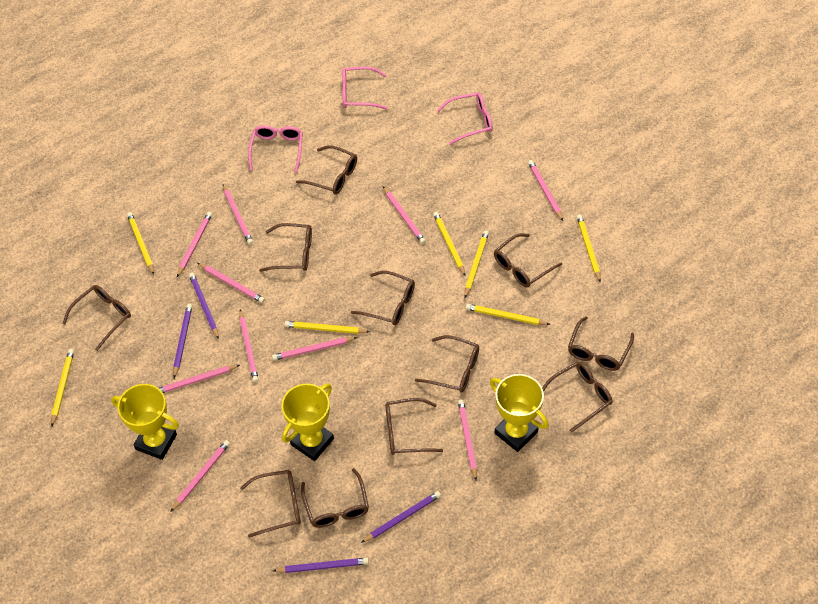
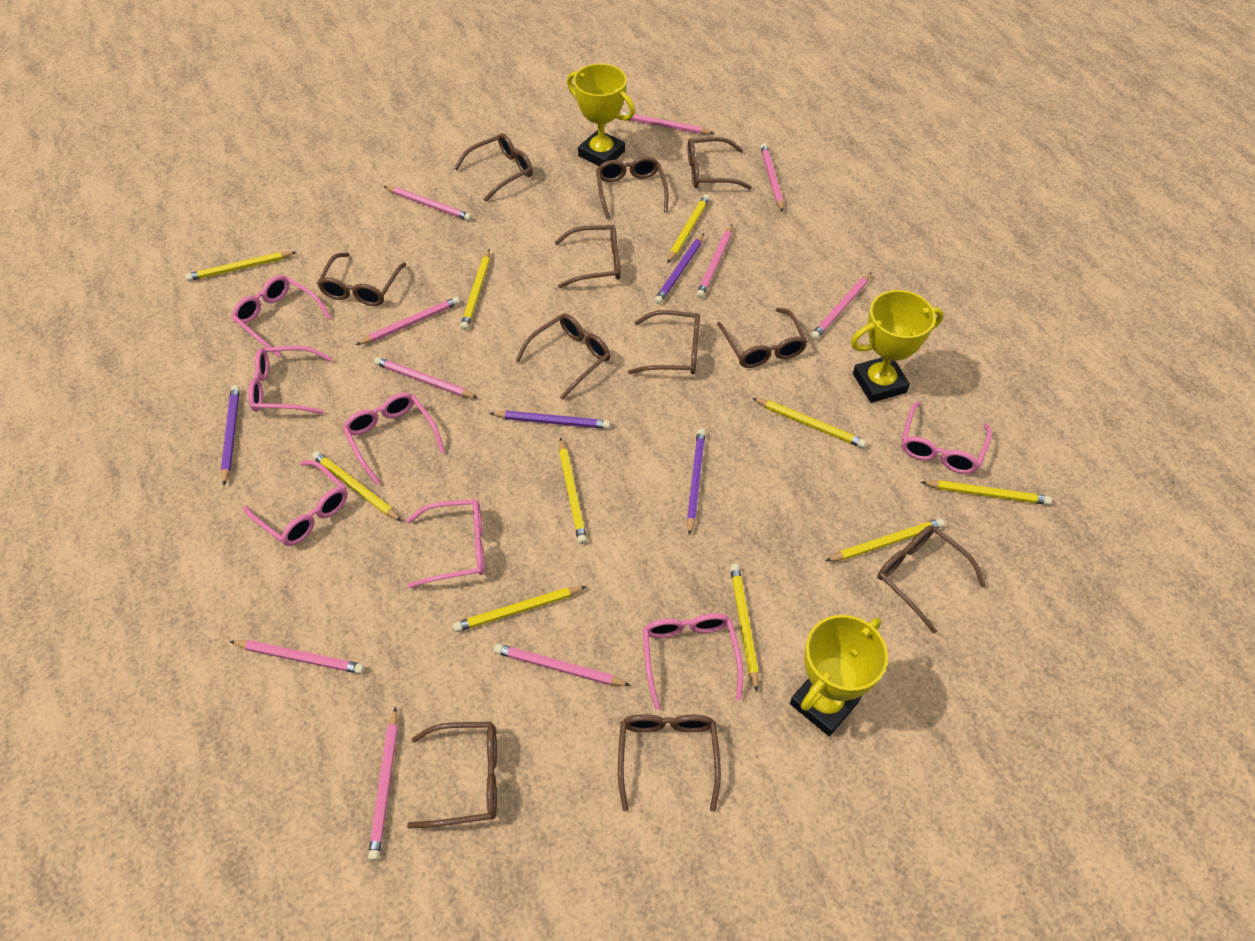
pink glasses: [248,125,303,173] [342,66,388,110] [437,93,493,145] = 3 -> [232,275,331,357] [243,460,348,546] [248,346,332,414] [343,393,445,485] [406,499,485,588] [643,613,743,710] [901,401,992,474] = 7
yellow pencil: [51,349,74,426] [127,212,154,275] [284,321,370,334] [433,212,465,276] [464,230,489,298] [466,304,550,325] [577,214,601,283] = 7 -> [185,252,297,281] [312,451,401,521] [453,586,587,632] [460,249,490,330] [559,438,587,544] [667,194,710,263] [730,564,759,692] [752,398,866,448] [825,518,945,561] [921,480,1052,505] = 10

